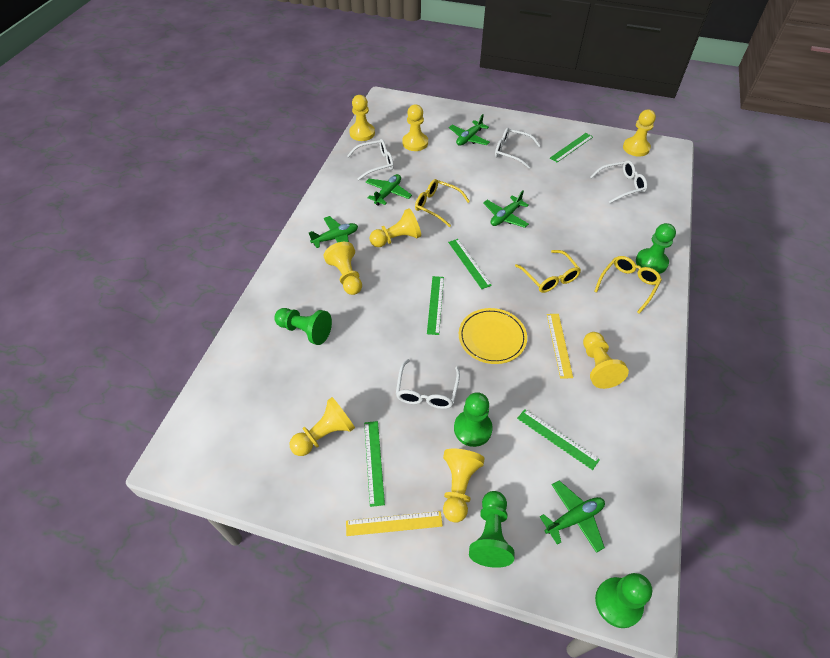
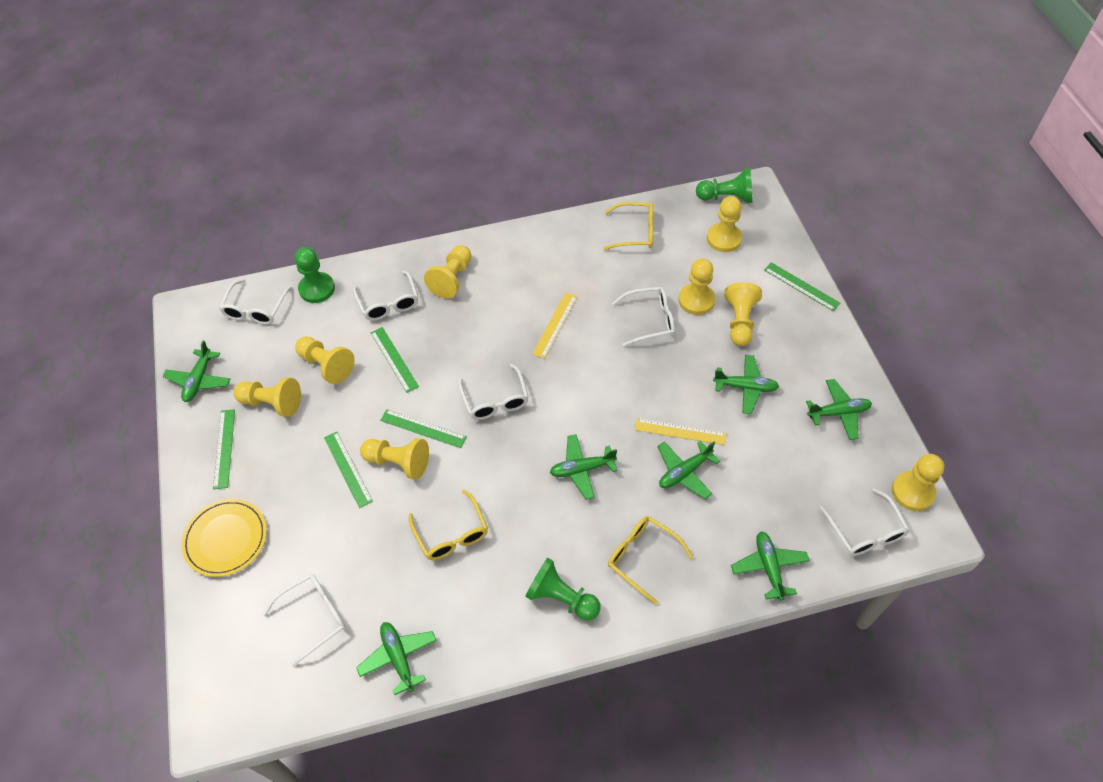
green pawn: [274,308,332,345] [454,392,493,447] [469,491,515,568] [595,573,652,628] [636,223,676,274] = 5 -> [295,247,335,303] [525,558,601,621] [696,168,752,203] = 3
green plane: [309,216,358,248] [365,174,412,206] [449,114,490,146] [483,191,529,228] [540,480,605,553] = 5 -> [163,341,230,402] [356,622,437,695] [550,434,617,500] [657,441,720,499] [713,355,779,414] [731,531,810,601] [806,379,872,440] = 7
white glasses: [347,139,394,180] [396,359,460,409] [495,128,541,169] [590,160,647,203] = 4 -> [219,279,292,325] [262,574,346,666] [353,270,418,321] [458,364,529,420] [612,287,675,346] [820,488,909,556] = 6

